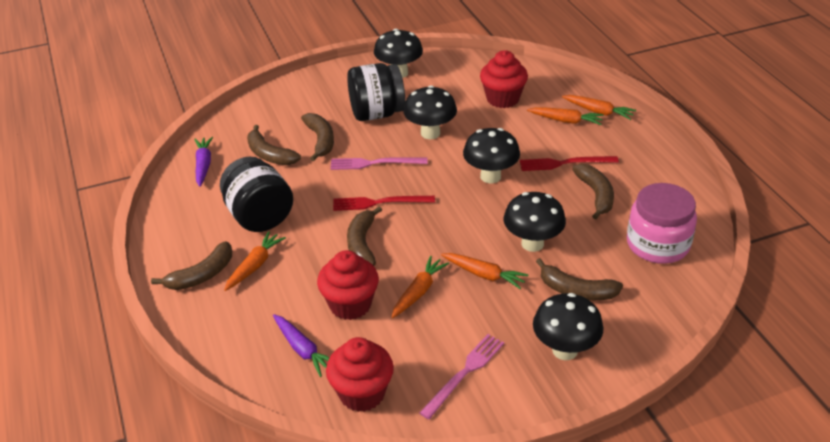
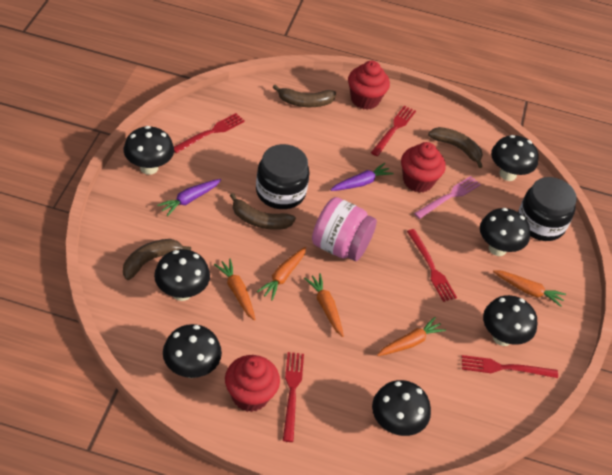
black mushroom: [374,29,423,78] [403,85,457,139] [463,128,520,183] [503,192,566,252] [533,293,604,360] = 5 -> [124,126,174,175] [154,249,210,301] [163,324,222,378] [372,380,431,436] [480,208,530,256] [483,295,537,346] [491,135,539,181] = 7
brown banana: [151,241,232,290] [247,125,301,165] [301,113,334,161] [347,206,382,266] [536,258,623,300] [572,164,614,219] = 6 -> [123,239,191,280] [230,193,296,230] [273,85,336,107] [428,127,483,168] = 4
pink fork: [330,157,427,170] [419,334,504,419] = 2 -> [414,176,481,219] = 1
red fork: [333,196,435,211] [520,156,619,171] = 2 -> [174,113,245,153] [283,352,304,442] [371,106,416,156] [407,229,457,302] [462,355,558,378] = 5

